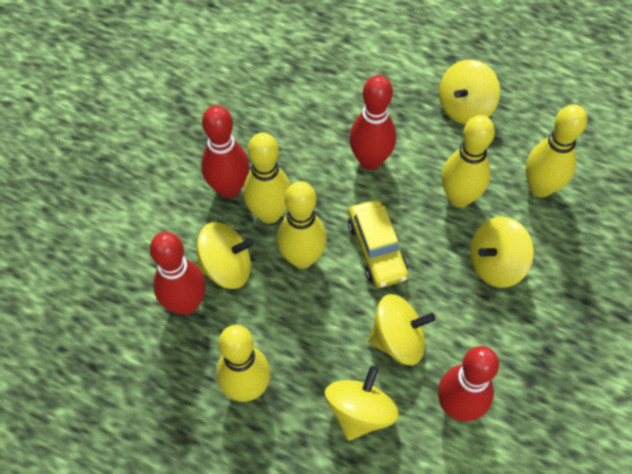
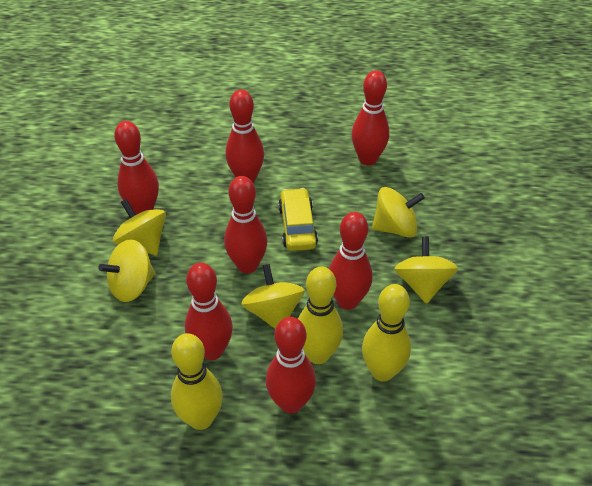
red bowling pin: [150,232,206,315] [201,105,249,198] [349,75,396,170] [438,346,499,422] = 4 -> [114,121,159,215] [185,263,233,360] [224,176,267,274] [226,90,264,183] [266,317,316,414] [329,212,372,310] [352,70,389,165] = 7
yellow bowling pin: [216,325,271,402] [243,132,290,224] [277,181,327,269] [442,115,495,207] [526,104,587,197] = 5 -> [171,333,223,430] [298,266,343,364] [362,284,411,382] = 3

